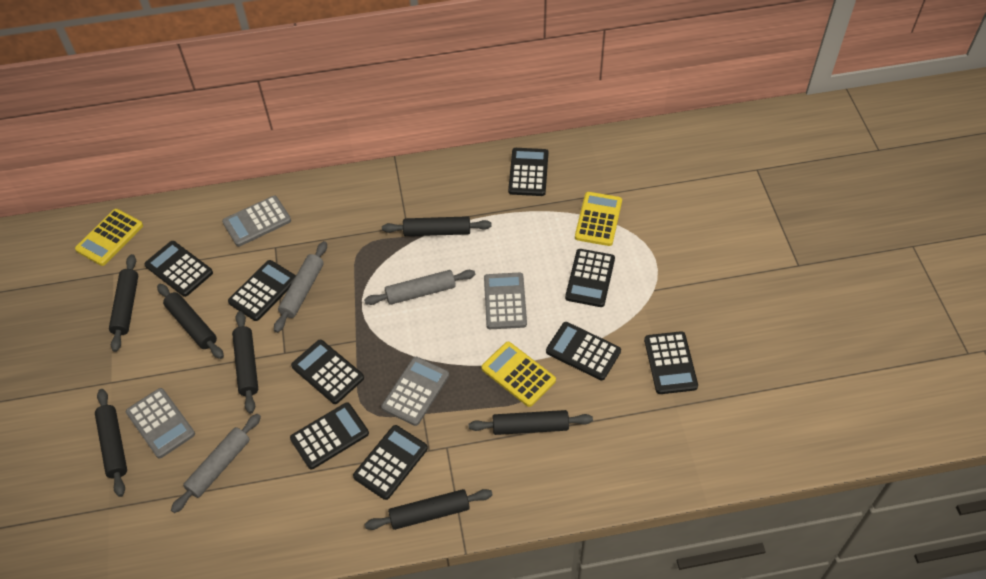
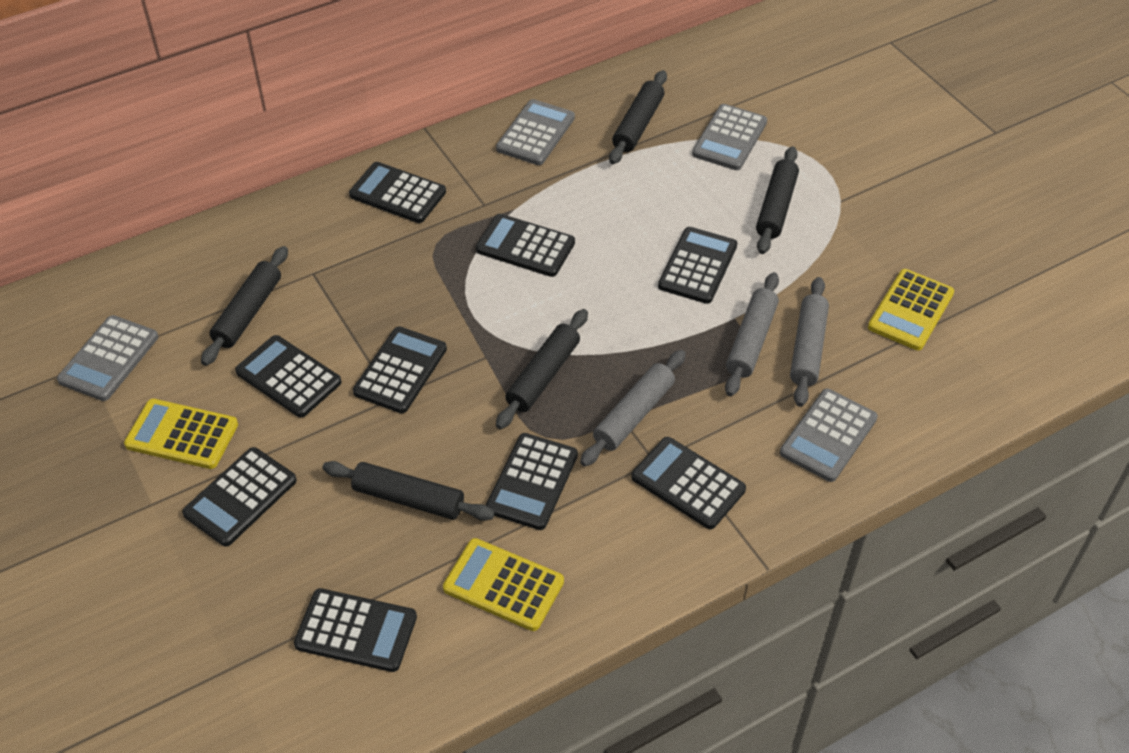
black rolling pin: [95,389,127,497] [109,254,138,352] [157,284,224,359] [232,311,258,414] [365,489,493,530] [382,216,492,236] [468,410,593,435] = 7 -> [201,246,288,366] [322,461,495,521] [496,309,588,429] [609,70,667,164] [756,146,799,254] = 5

